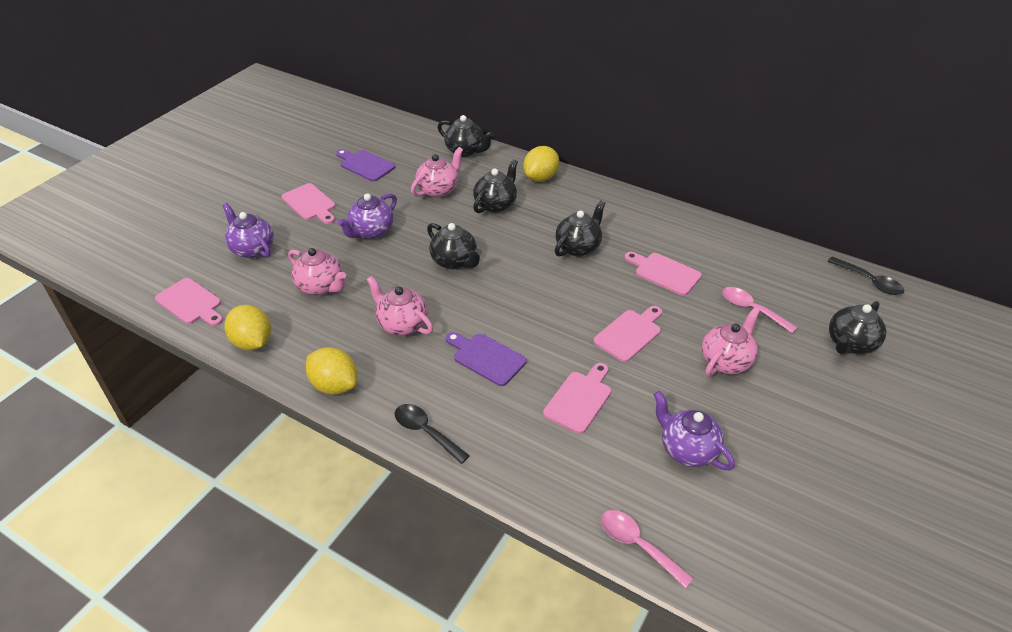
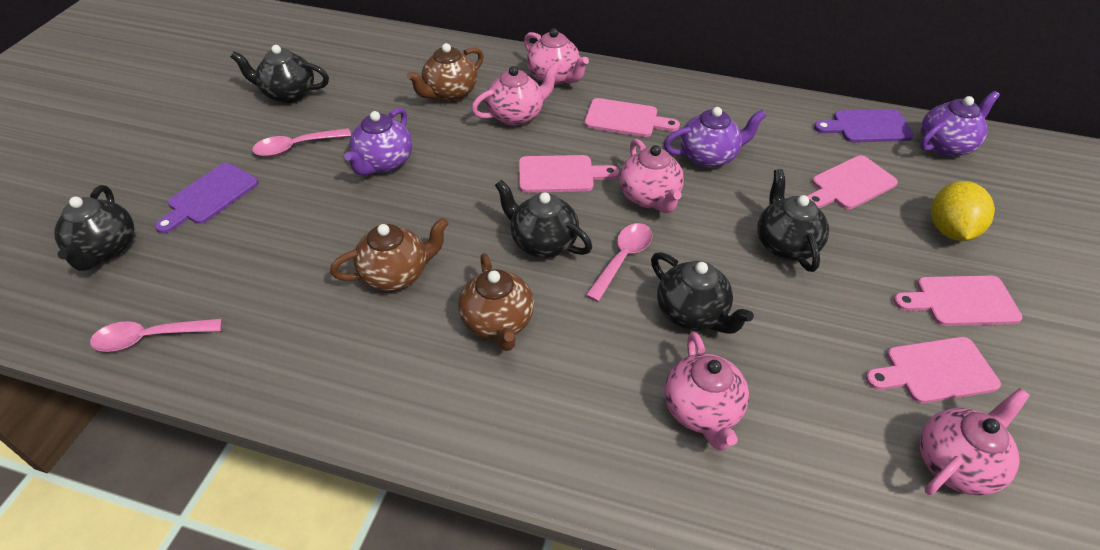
black spoon: [395,404,470,464] [828,256,904,295] = 2 -> none = 0
brown teapot: none = 0 -> [330,217,449,291] [407,43,484,102] [458,253,534,351] = 3
pink spoon: [601,510,694,588] [722,287,798,333] = 2 -> [90,318,222,352] [252,128,351,157] [586,223,653,302] = 3
pink teapot: [288,248,346,295] [367,276,433,336] [411,147,463,198] [702,308,760,376] = 4 -> [471,63,560,126] [524,28,589,86] [619,139,684,213] [664,332,749,451] [920,388,1030,496] = 5
yellow lemon: [224,305,271,351] [306,347,357,395] [523,146,559,182] = 3 -> [931,181,995,241] = 1

